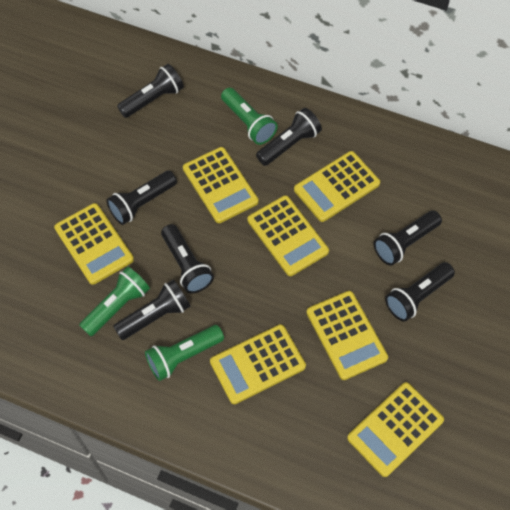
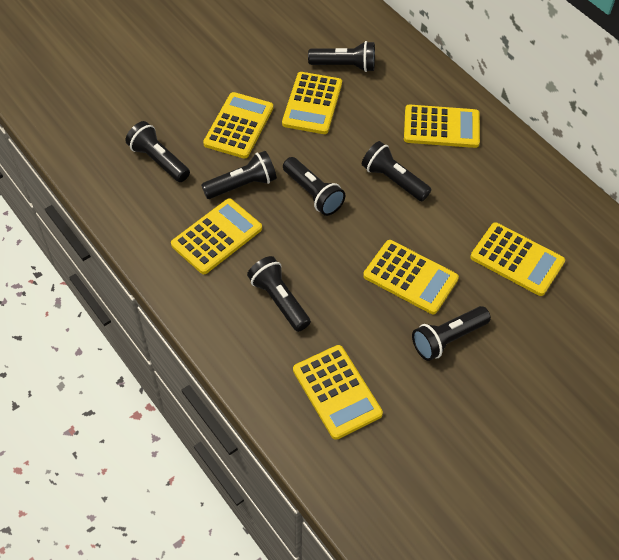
green flashlight: [79,266,150,336] [145,325,224,381] [221,88,278,145] = 3 -> none = 0

